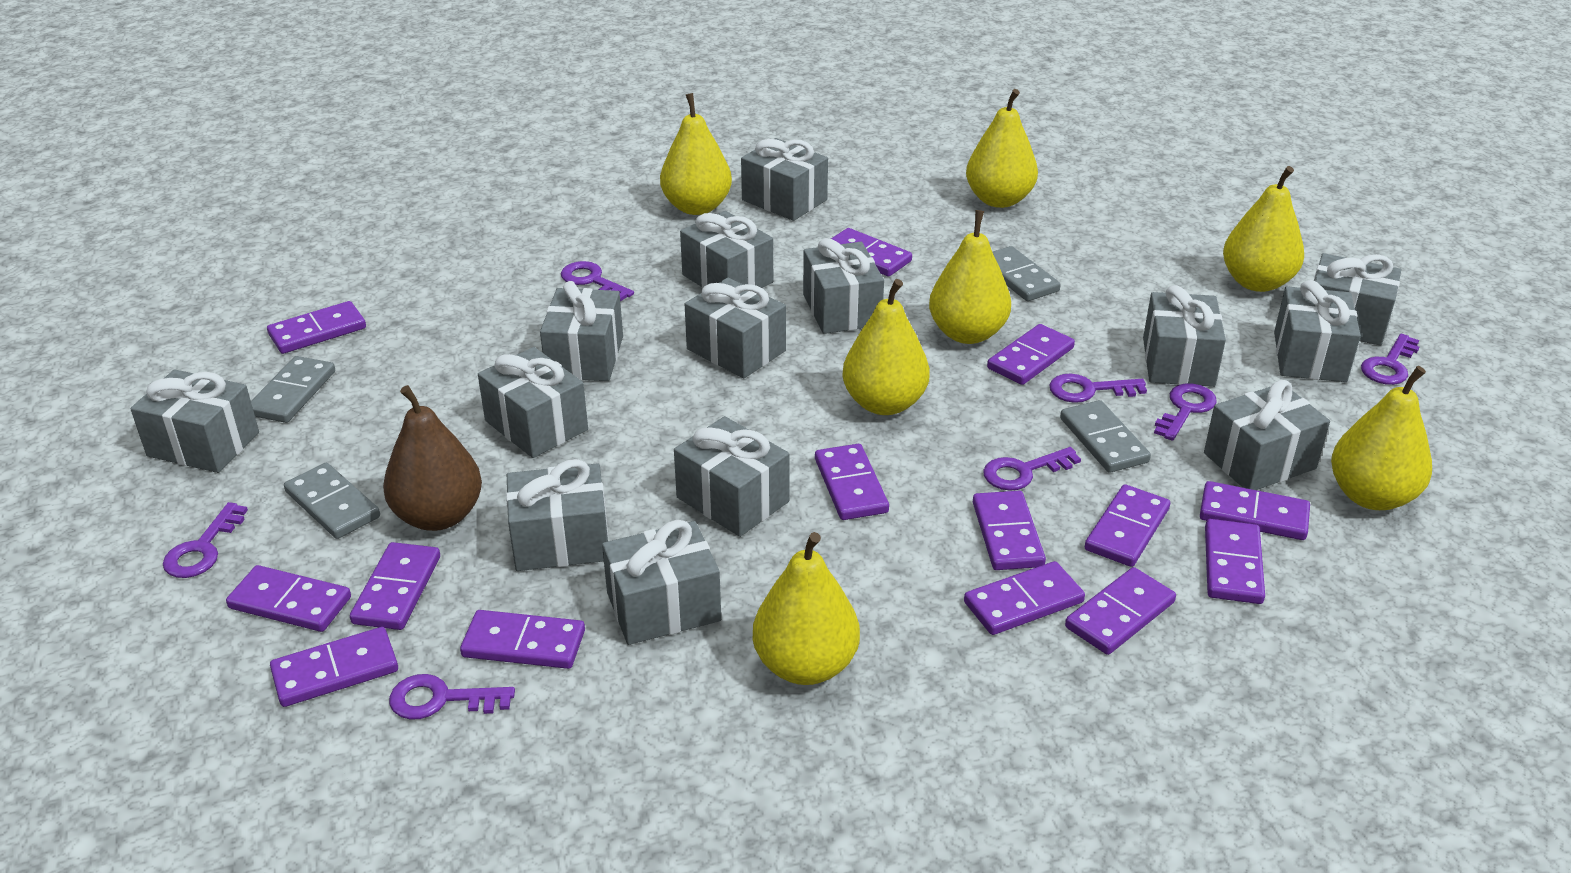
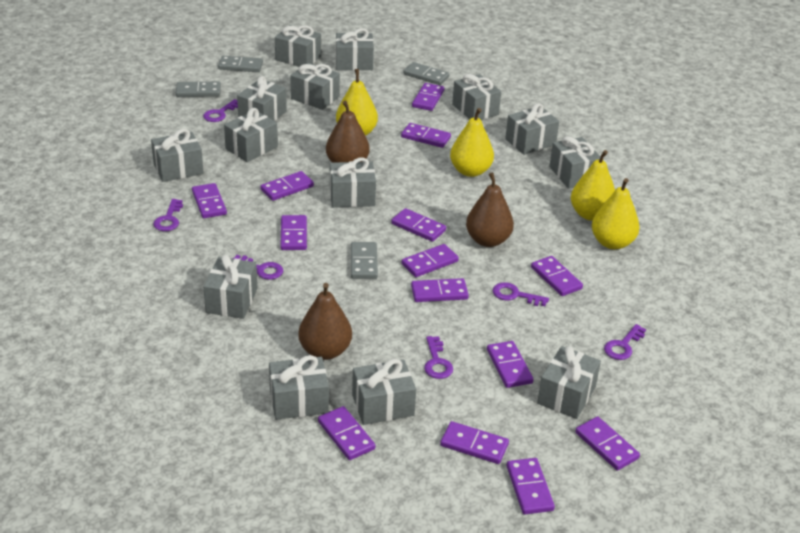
brown pear: [383,385,482,531] = 1 -> [298,283,352,360] [326,100,370,163] [466,172,514,247] = 3
purple key: [163,502,248,578] [389,674,515,720] [561,261,634,301] [983,447,1081,491] [1049,374,1147,403] [1154,383,1217,441] [1361,334,1419,385] = 7 -> [153,199,183,231] [203,99,238,122] [232,255,283,280] [424,336,453,379] [493,282,549,306] [604,324,646,360] = 6
yellow pear: [660,93,732,215] [753,532,860,685] [842,279,930,415] [929,210,1011,344] [966,89,1038,208] [1223,166,1304,292] [1331,366,1432,510] = 7 -> [336,69,378,136] [450,108,494,177] [571,150,615,221] [592,178,640,249] = 4

